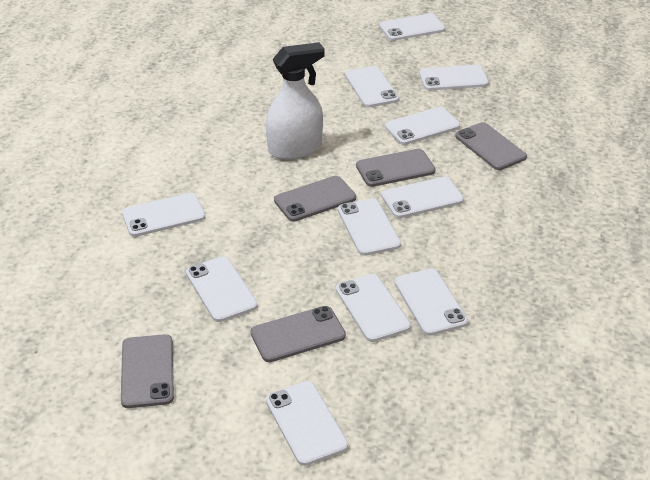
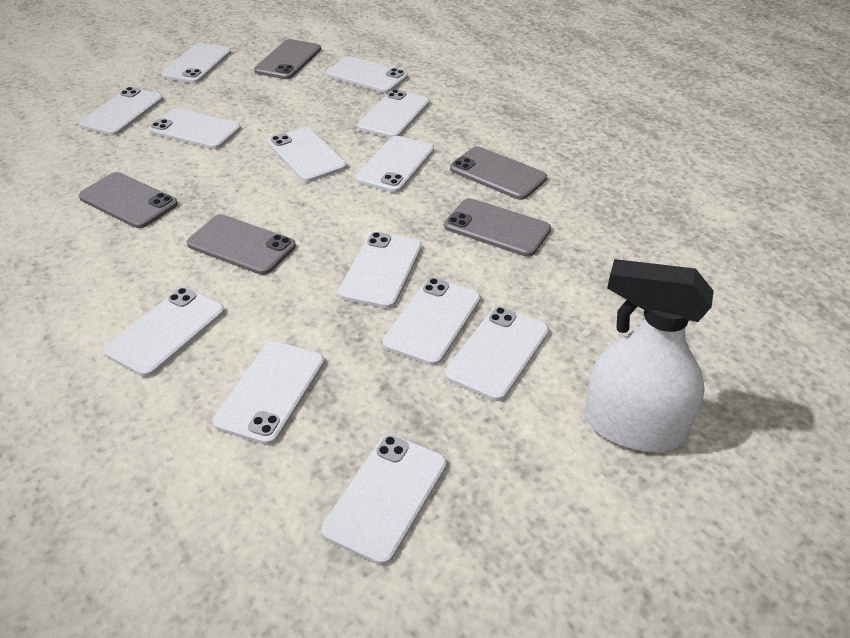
white phone: [122,193,205,237] [186,256,258,322] [266,381,348,466] [336,274,411,342] [338,198,401,256] [345,66,399,107] [379,13,445,41] [381,177,464,218] [385,107,460,145] [395,268,468,336] [419,65,489,91] = 11 -> [79,87,163,136] [104,287,225,377] [148,108,241,149] [161,43,231,83] [213,341,325,445] [268,127,347,182] [321,434,447,565] [326,56,408,93] [338,232,422,309] [355,136,434,193] [357,89,430,138] [382,278,481,366] [445,307,549,401] = 13

